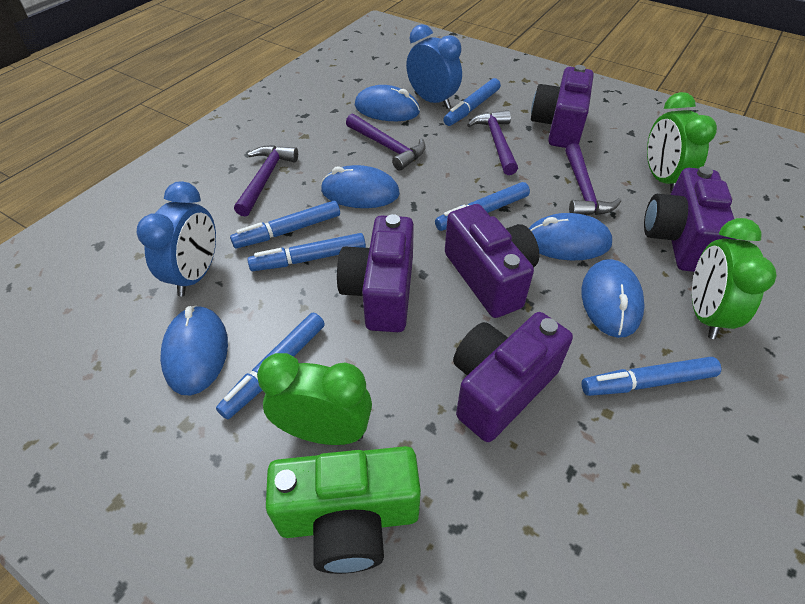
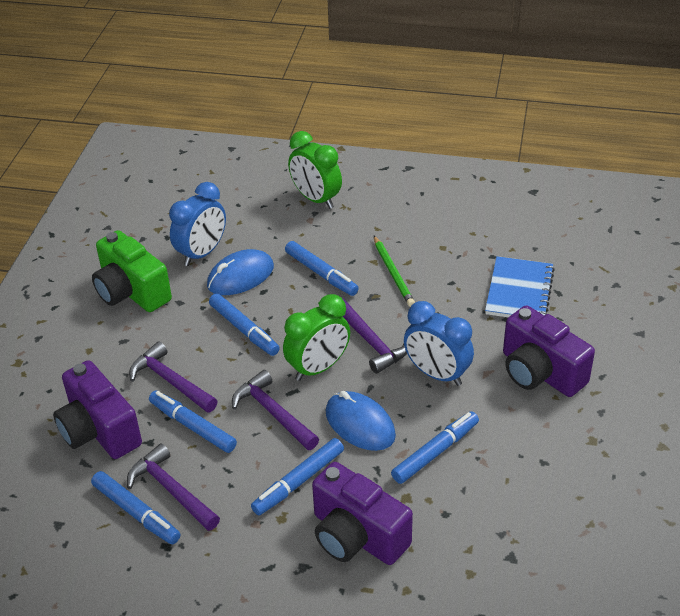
blue mouse: [160,305,228,395] [321,165,400,208] [355,85,420,121] [529,213,612,260] [582,259,645,338] = 5 -> [207,249,274,295] [326,391,396,451] = 2
blue notebook: none = 0 -> [485,256,554,317] = 1
green clock: [257,353,372,445] [647,92,717,193] [692,218,777,339] = 3 -> [283,294,350,381] [288,131,342,209] = 2
green pencil: none = 0 -> [374,236,415,307] = 1
purple camera: [337,214,414,332] [445,204,539,318] [453,312,573,442] [531,65,594,148] [644,166,736,272] = 5 -> [53,360,142,459] [312,462,413,565] [503,305,595,397] = 3

